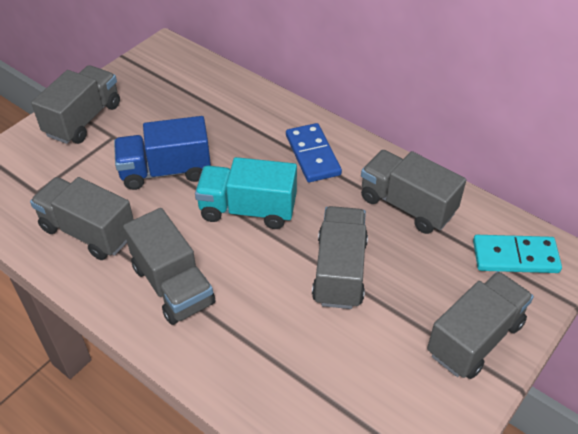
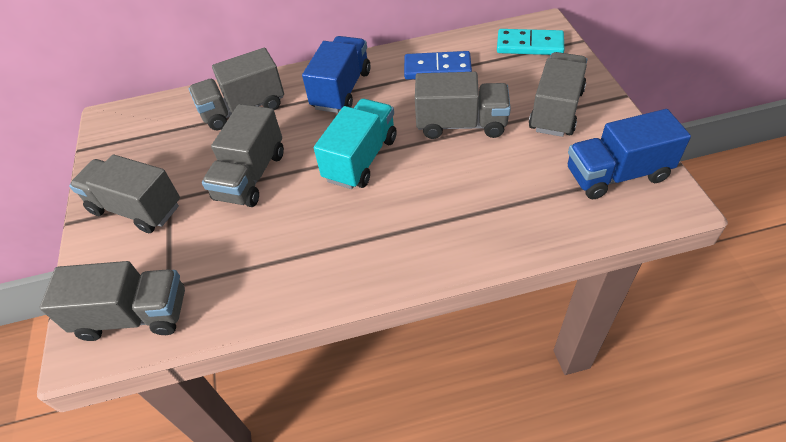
blue truck: [114,116,211,190] = 1 -> [302,36,370,113] [568,109,691,199] = 2

